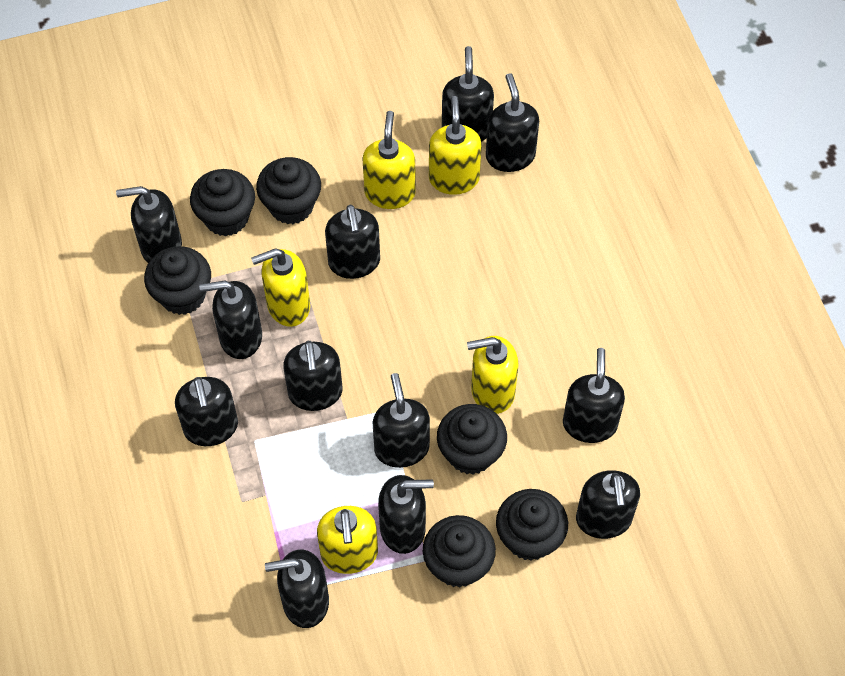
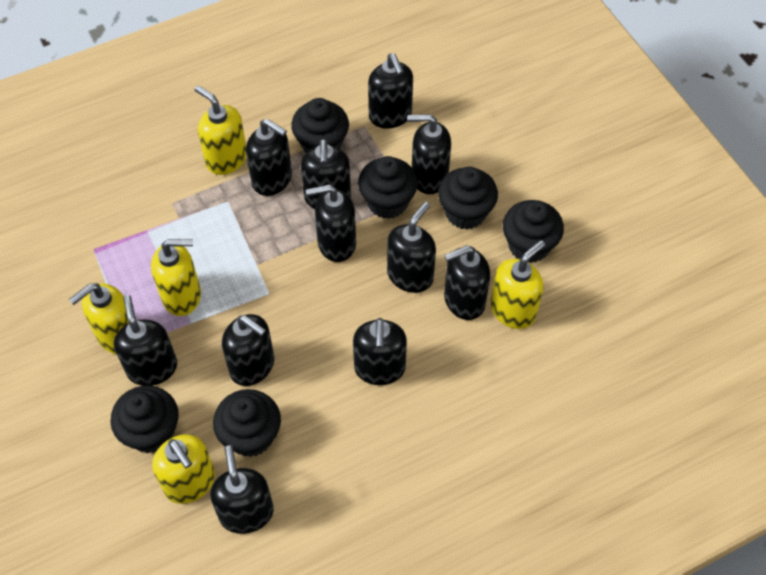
black soap dispenser: [116,186,182,263] [175,377,238,446] [199,280,262,359] [265,550,329,628] [283,341,342,411] [325,205,380,279] [373,373,430,468] [378,475,434,554] [442,46,494,142] [486,73,539,172] [563,348,625,443] [576,470,640,539] = 12 -> [114,295,177,386] [210,445,274,534] [222,314,274,386] [246,119,292,196] [301,139,351,209] [306,184,356,262] [353,318,407,385] [368,53,413,129] [387,202,436,293] [407,114,451,194] [444,245,490,320] = 11

